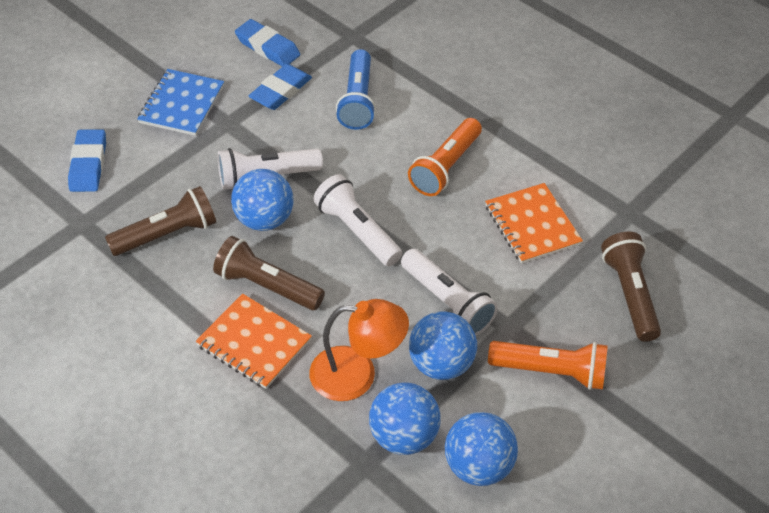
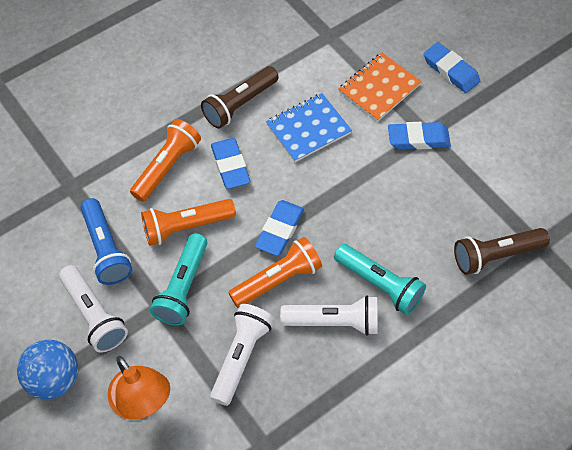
blue ball: [231,169,294,231] [369,382,441,455] [409,311,477,380] [445,412,518,486] = 4 -> [17,340,78,400] = 1
blue eraser: [68,129,106,192] [235,19,300,67] [249,64,312,110] = 3 -> [211,138,250,189] [255,200,304,256] [388,122,451,149] [424,42,480,93] = 4
brown flashlight: [105,186,216,256] [213,236,325,310] [601,232,661,342] = 3 -> [201,66,279,129] [454,228,550,275] = 2
orange flashlight: [408,118,482,196] [488,341,608,390] = 2 -> [130,119,201,202] [141,199,236,246] [228,237,322,308] = 3
orange notebook: [195,294,312,389] [485,183,583,264] = 2 -> [339,53,422,122] = 1
turquoise flashlight: none = 0 -> [150,233,207,326] [334,244,426,315] = 2

